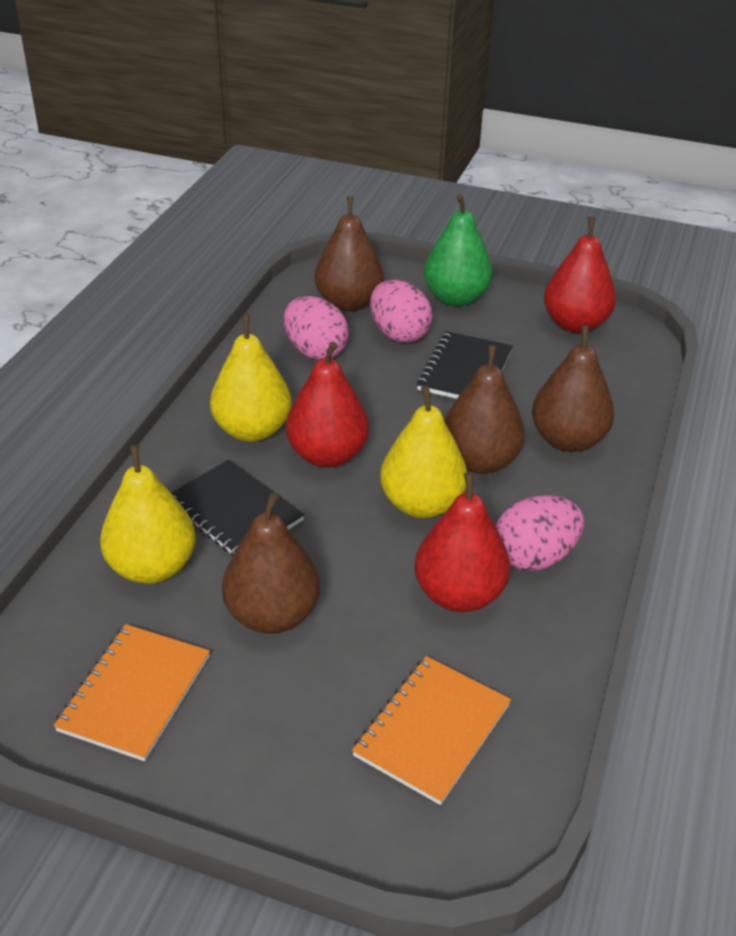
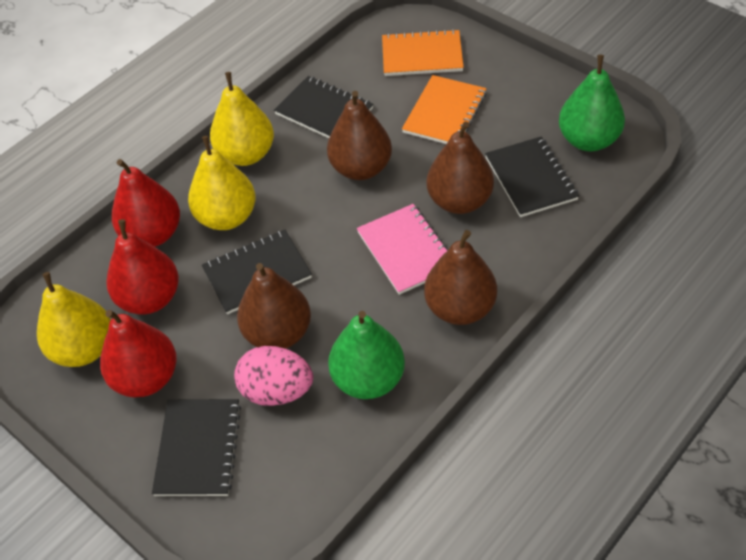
black notebook: [172,459,304,557] [417,331,513,399] = 2 -> [152,399,241,496] [202,230,312,314] [274,76,374,138] [485,136,579,217] = 4
green pear: [424,194,493,306] = 1 -> [328,311,405,399] [559,55,625,151] = 2
pink egg: [284,296,349,360] [370,280,433,343] [496,495,584,571] = 3 -> [234,346,313,406] = 1
pink notebook: none = 0 -> [357,204,447,295] = 1

